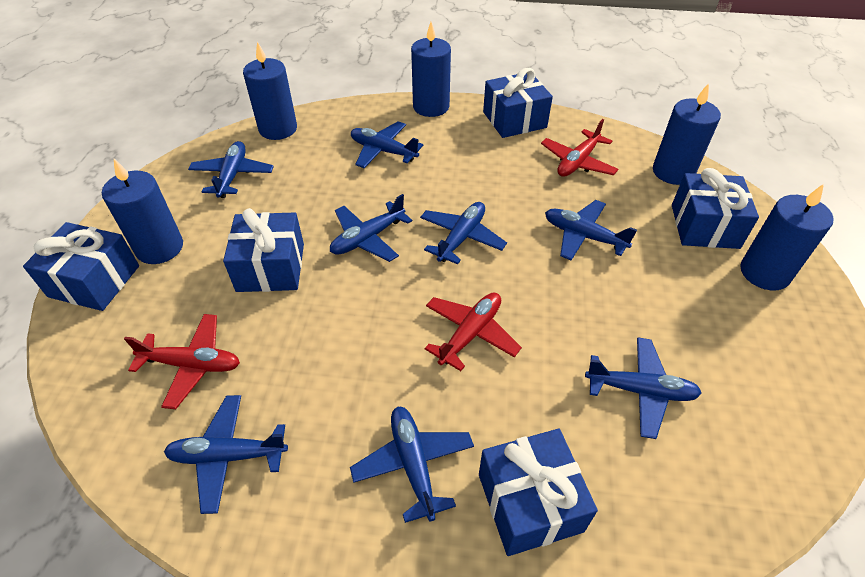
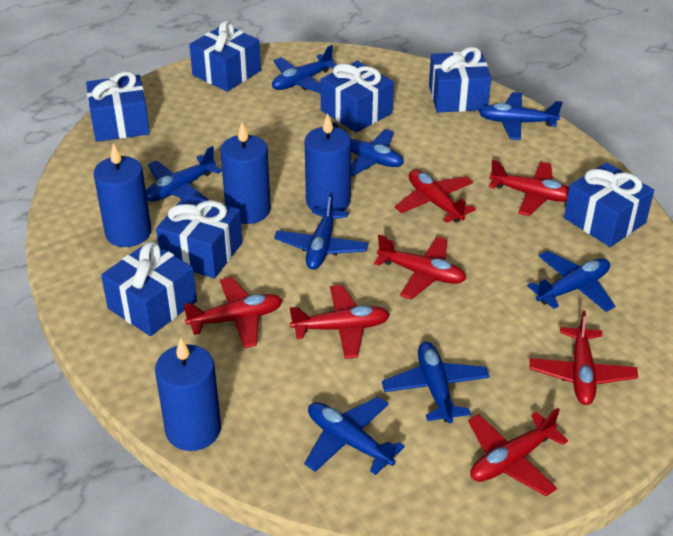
blue candle: [102,159,183,264] [243,42,297,140] [411,22,451,117] [653,83,721,185] [740,184,834,291] = 5 -> [94,143,151,247] [155,337,221,451] [220,122,271,224] [304,113,351,211] = 4
blue gift: [23,222,139,311] [223,208,304,292] [479,429,598,556] [483,68,553,138] [672,168,759,249] = 5 -> [86,71,150,142] [101,241,197,336] [156,194,242,279] [189,20,261,92] [320,61,394,133] [429,47,491,113] [564,162,654,247] = 7
red plane: [124,314,240,409] [425,293,522,371] [541,119,619,177] = 3 -> [183,277,283,348] [289,285,390,359] [374,235,466,300] [395,170,476,223] [468,408,568,496] [489,160,569,216] [529,311,638,405] = 7

